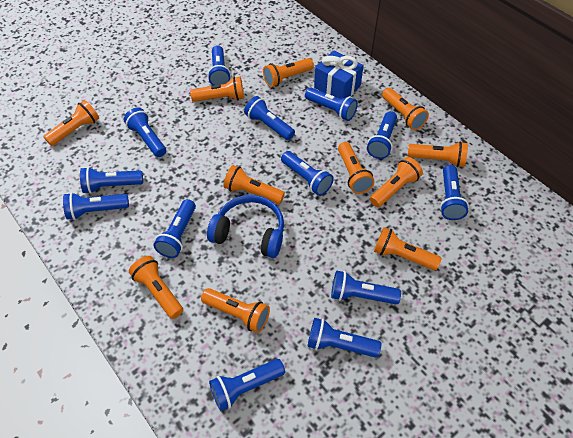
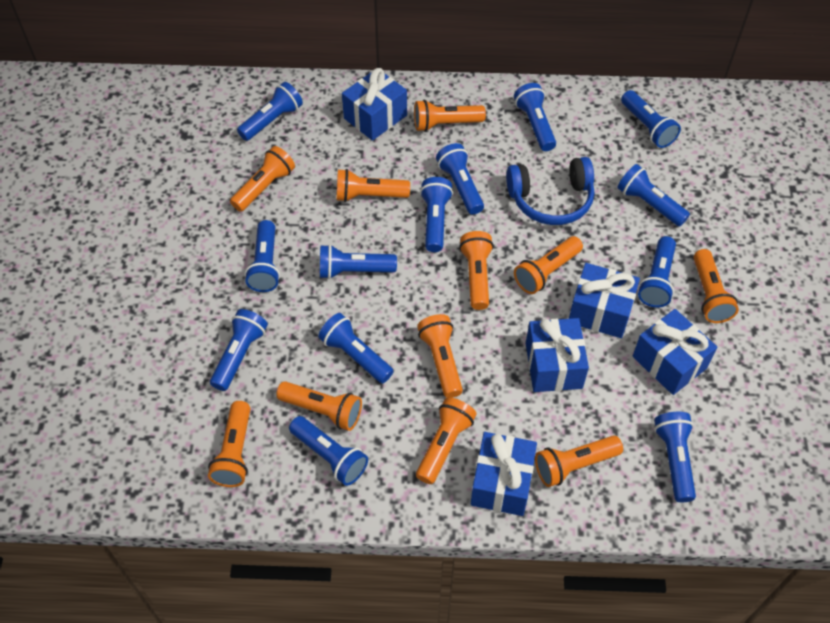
blue gift: [314,50,364,99] = 1 -> [342,68,407,141] [471,432,537,516] [526,318,589,392] [569,263,640,338] [633,309,717,395] = 5

